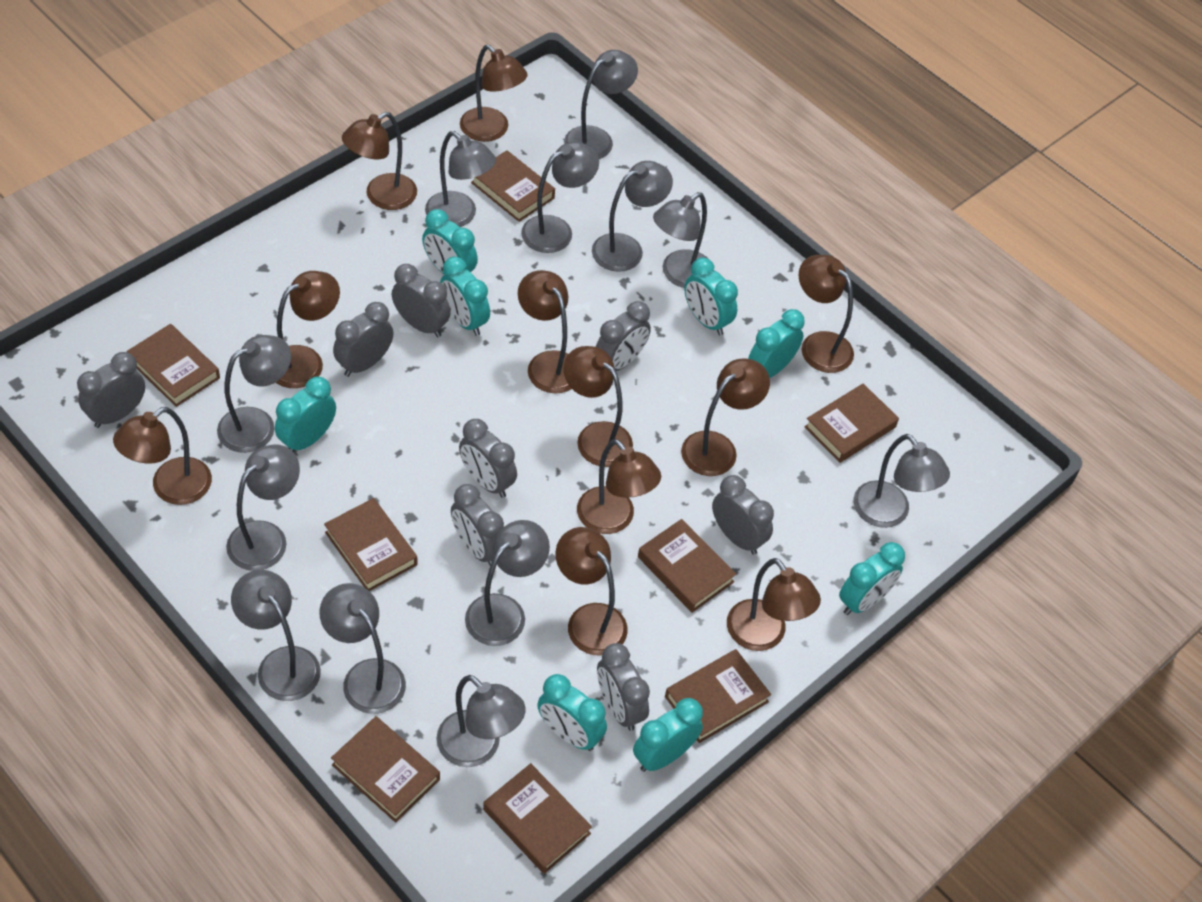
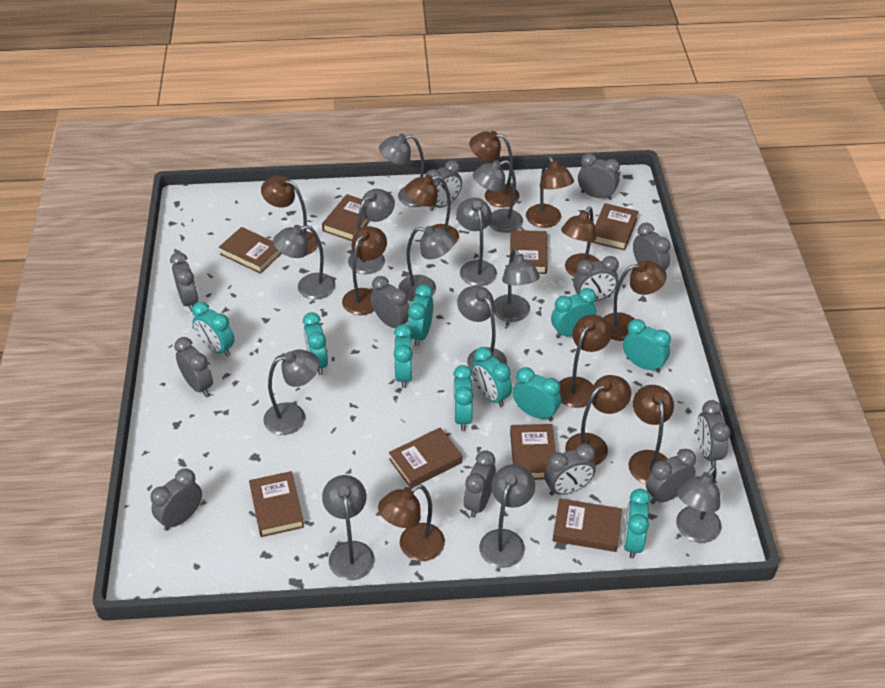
grey clock: [77,352,145,428] [333,302,394,377] [392,264,451,337] [451,484,504,566] [459,419,517,498] [596,301,651,371] [597,643,650,731] [712,475,774,555] = 8 -> [150,468,202,531] [170,252,198,312] [174,337,213,397] [370,276,409,328] [426,160,462,211] [464,450,496,518] [544,443,596,496] [573,256,619,301] [578,153,620,200] [633,223,671,270] [646,449,696,504] [697,400,731,467] = 12
turquoise clock: [275,377,336,452] [422,209,478,274] [440,256,490,336] [537,674,607,751] [633,698,703,772] [684,257,738,336] [748,309,805,378] [839,542,905,615] = 8 -> [192,302,235,357] [303,312,328,375] [394,324,413,388] [408,285,433,346] [453,365,473,431] [471,347,512,407] [513,367,561,421] [551,288,597,338] [623,319,671,373] [624,489,651,559] = 10

